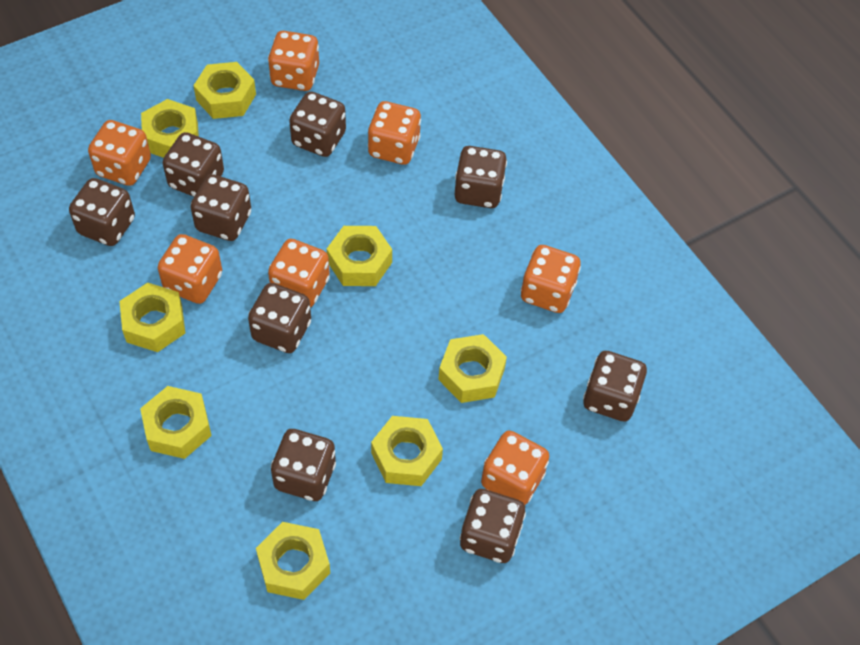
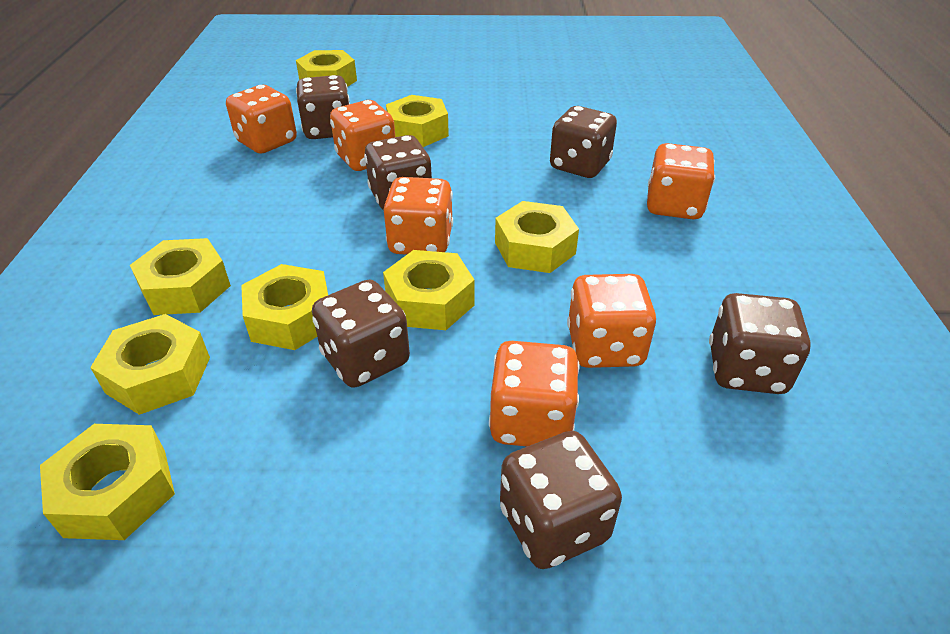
brown dice: [69,178,135,246] [163,132,224,197] [191,174,251,241] [248,283,311,353] [271,429,336,501] [289,91,346,157] [455,146,507,208] [460,489,526,563] [583,351,647,422] = 9 -> [296,75,350,139] [312,280,410,388] [364,135,432,210] [500,431,622,569] [550,106,617,178] [709,293,811,394] = 6
orange dice: [88,120,151,186] [158,234,222,304] [268,31,319,91] [268,239,330,308] [368,101,421,165] [481,430,549,505] [521,245,581,313] = 7 -> [226,85,297,154] [330,100,395,171] [384,177,453,255] [489,341,579,446] [567,274,656,368] [647,143,715,219] = 6

